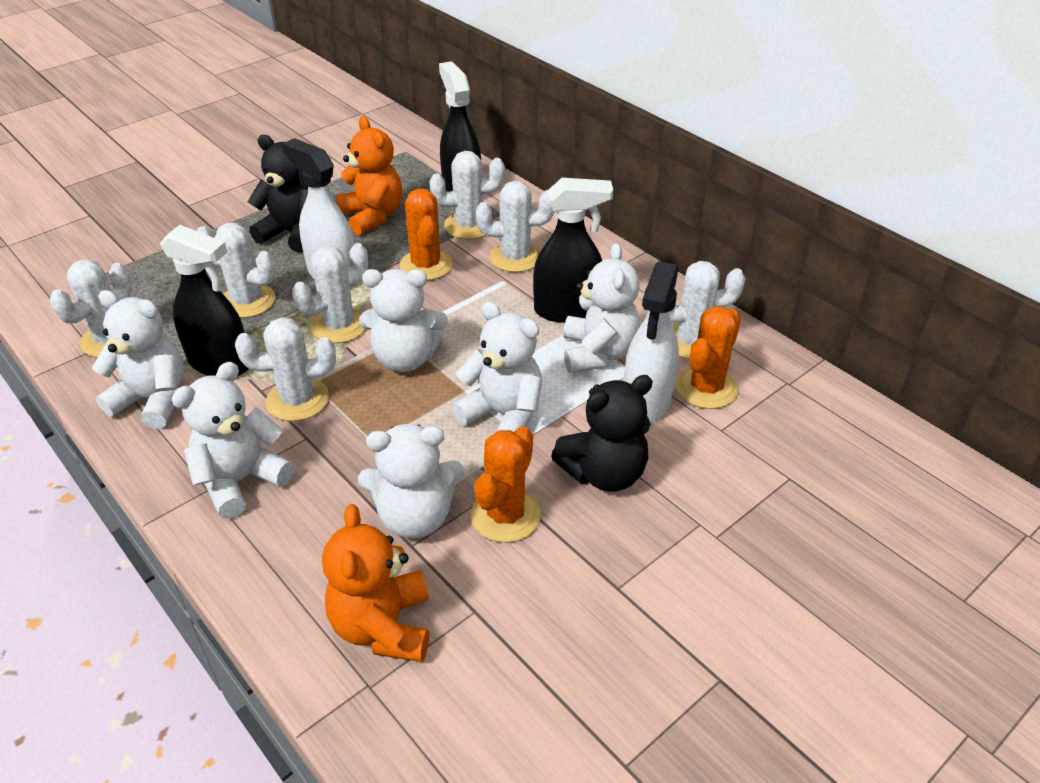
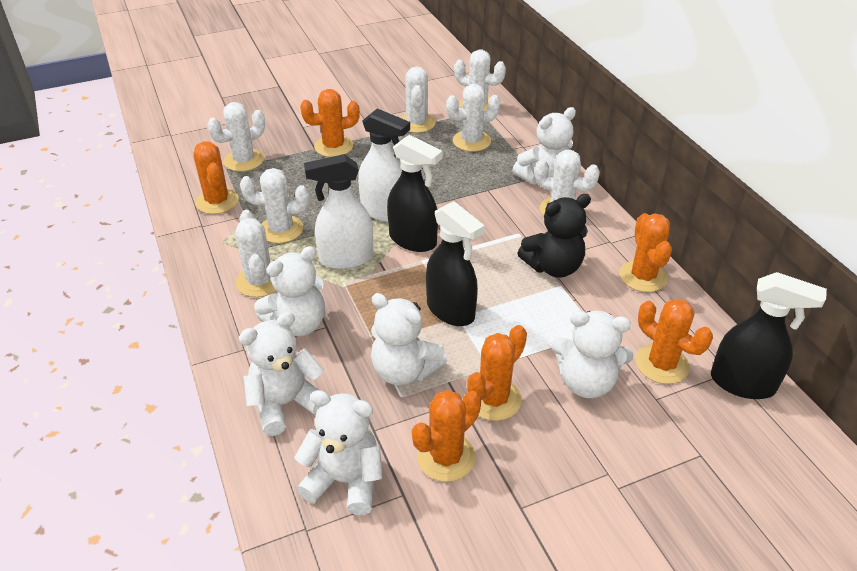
black teddy bear: [248,135,308,252] [551,375,653,492] = 2 -> [517,194,591,278] = 1
orange cactus: [400,188,453,280] [471,426,541,542] [676,306,741,409] = 3 -> [193,141,239,214] [300,89,360,157] [412,390,481,482] [467,325,527,421] [619,213,672,292] [636,299,713,384] = 6
orange teddy bear: [322,504,429,662] [336,116,402,235] = 2 -> none = 0

